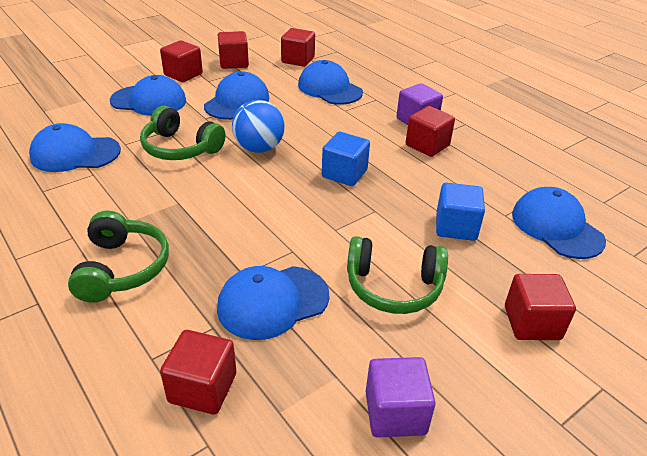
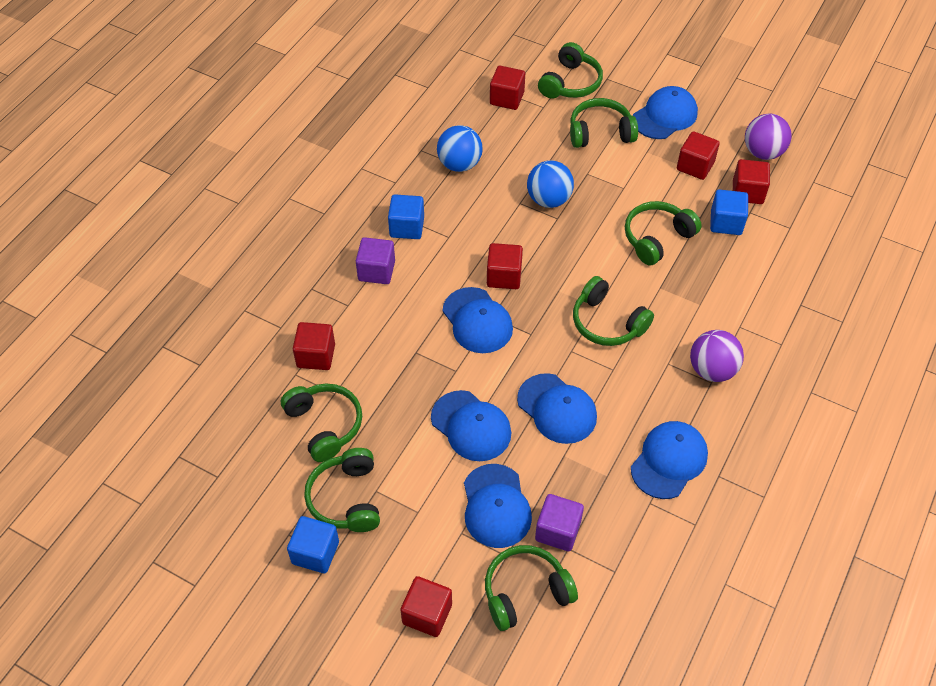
blue ball: [232,100,284,153] = 1 -> [437,125,483,172] [527,160,574,208] = 2
blue cube: [322,132,370,186] [436,183,485,241] = 2 -> [287,516,339,573] [388,194,424,239] [710,189,748,235] = 3
green headphones: [68,210,169,303] [140,106,225,160] [347,236,448,314] = 3 -> [281,384,362,462] [304,448,380,532] [485,545,578,631] [538,42,603,99] [570,98,638,148] [573,276,654,346] [625,201,702,265] = 7
purple ball: none = 0 -> [690,330,744,382] [745,114,792,160] = 2

